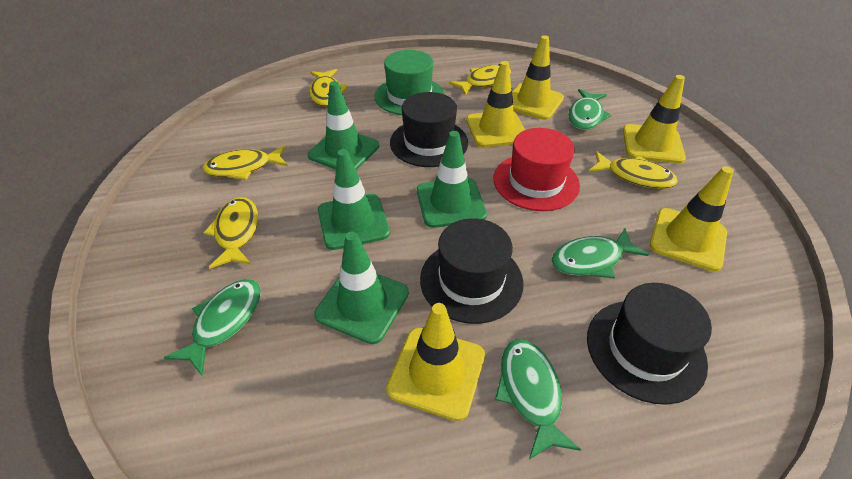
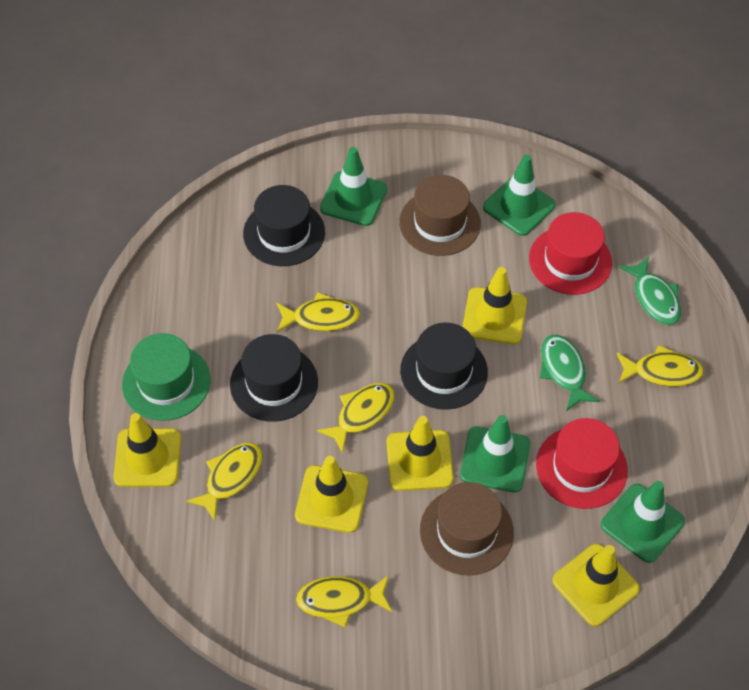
brown hat: none = 0 -> [399,175,481,256] [420,482,514,576] = 2
green fish: [164,279,261,376] [495,339,581,460] [551,228,649,279] [568,89,611,130] = 4 -> [540,335,599,411] [619,256,681,325] = 2
red hat: [493,128,580,211] = 1 -> [529,212,612,295] [536,418,628,509] = 2

